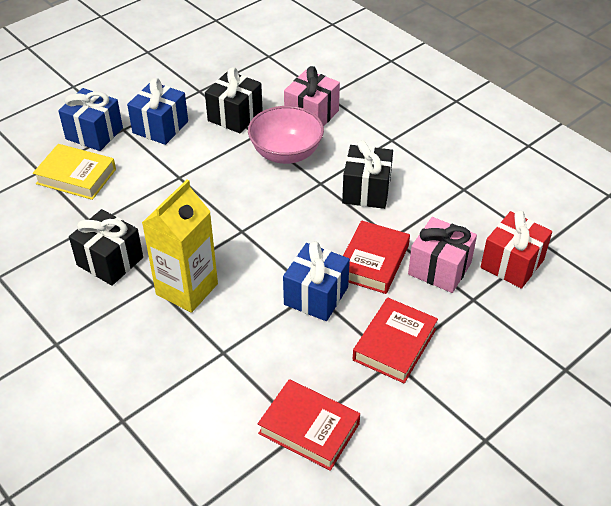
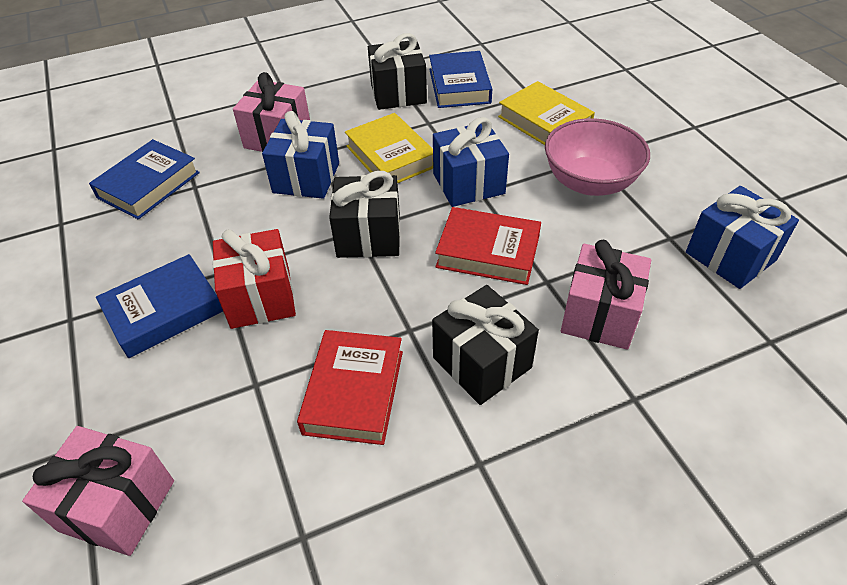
blue book: none = 0 -> [89,139,200,219] [96,254,223,358] [429,51,492,108] = 3
pink gift: [284,66,340,127] [408,217,477,293] = 2 -> [22,426,174,556] [233,72,310,152] [561,240,651,350] = 3
red book: [258,379,360,471] [343,220,410,294] [353,298,438,383] = 3 -> [297,330,403,445] [435,207,541,285] = 2
yellow book: [33,144,116,200] = 1 -> [345,113,433,183] [498,81,595,145] = 2
yellow carton: [142,180,218,313] = 1 -> none = 0

